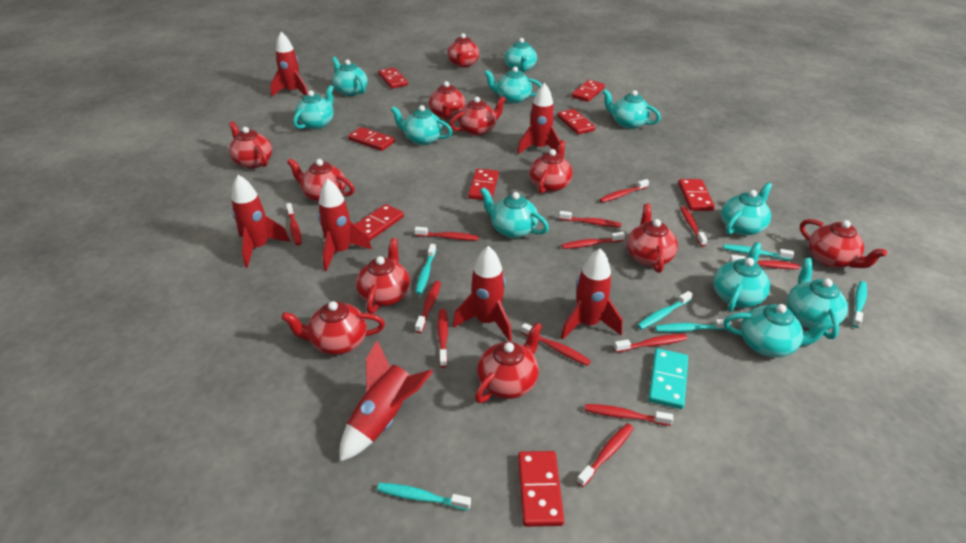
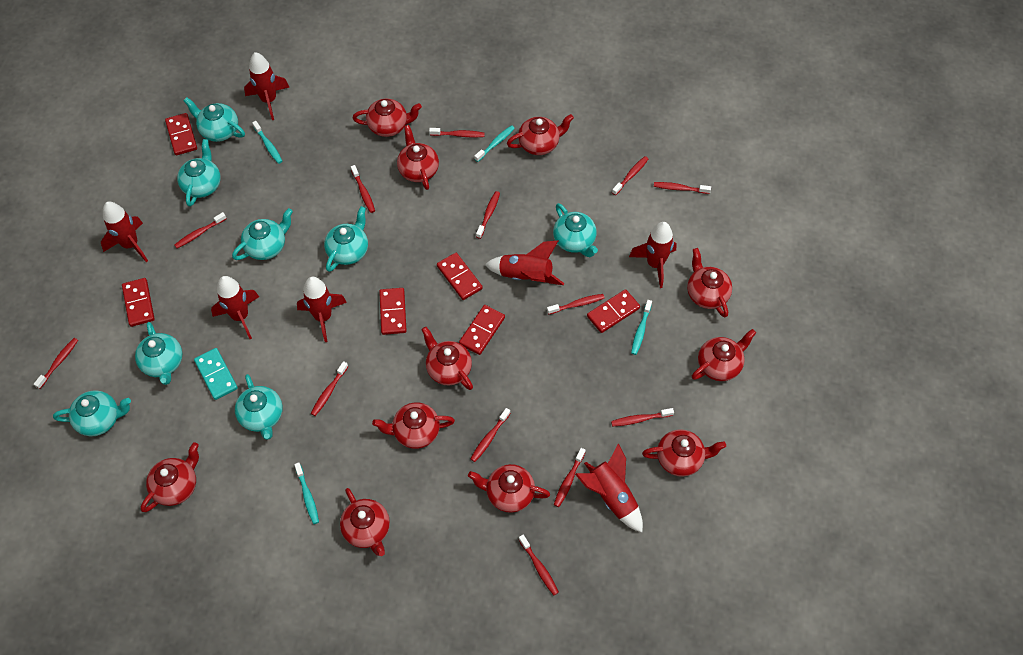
red domino: [348,127,395,151] [355,204,404,241] [378,67,408,89] [468,169,499,200] [518,451,564,527] [557,109,595,134] [572,80,605,102] [678,179,715,211] = 8 -> [122,278,155,327] [165,113,197,155] [379,288,407,335] [437,253,483,300] [459,305,505,355] [587,289,640,333] = 6
turquoise teapot: [293,85,334,129] [332,57,368,96] [391,105,453,145] [480,187,549,238] [484,66,542,103] [505,38,537,72] [603,89,661,129] [713,242,770,312] [721,182,772,236] [723,304,833,357] [787,258,848,339] = 11 -> [53,390,131,436] [135,322,183,385] [177,139,221,207] [184,97,245,142] [232,208,293,260] [235,374,283,440] [324,206,368,272] [553,203,598,257] = 8
turquoise toothbrush: [377,483,471,510] [415,244,436,294] [637,291,693,330] [655,319,732,332] [723,244,794,260] [852,281,867,328] = 6 -> [252,121,283,164] [294,462,319,524] [474,125,515,162] [631,300,652,355] = 4

